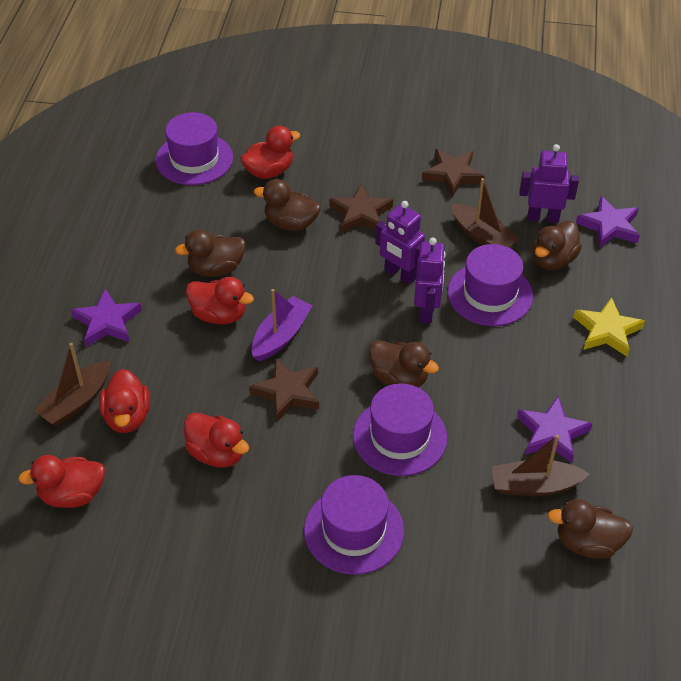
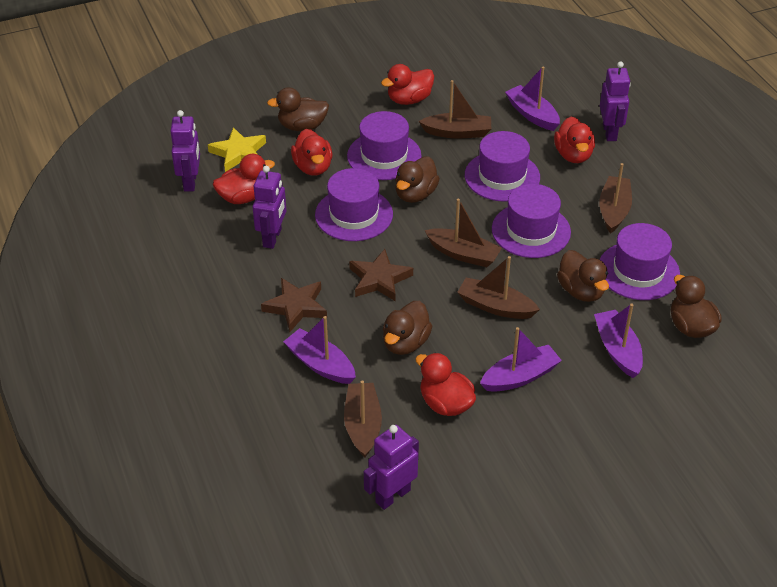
brown boat: [35,343,110,426] [451,178,519,248] [491,435,589,496] = 3 -> [344,380,382,458] [419,80,491,138] [424,198,502,267] [457,256,540,319] [599,163,632,234] = 5
brown star: [249,358,319,422] [329,184,393,233] [422,149,485,197] = 3 -> [261,278,327,332] [349,249,413,301] = 2
purple boat: [252,289,313,362] = 1 -> [283,316,356,384] [480,327,562,392] [505,67,560,131] [594,304,643,378] = 4
purple hat: [156,112,233,185] [304,475,404,575] [353,383,447,476] [447,244,533,326] = 4 -> [315,168,393,241] [347,111,422,180] [465,131,540,202] [492,184,571,258] [599,223,680,300] = 5
purple robot: [375,201,425,285] [414,238,446,323] [519,144,579,223] = 3 -> [170,110,200,191] [253,166,286,249] [364,425,419,510] [600,61,631,141] = 4
purple star: [71,288,142,347] [517,396,593,463] [576,196,640,248] = 3 -> none = 0

